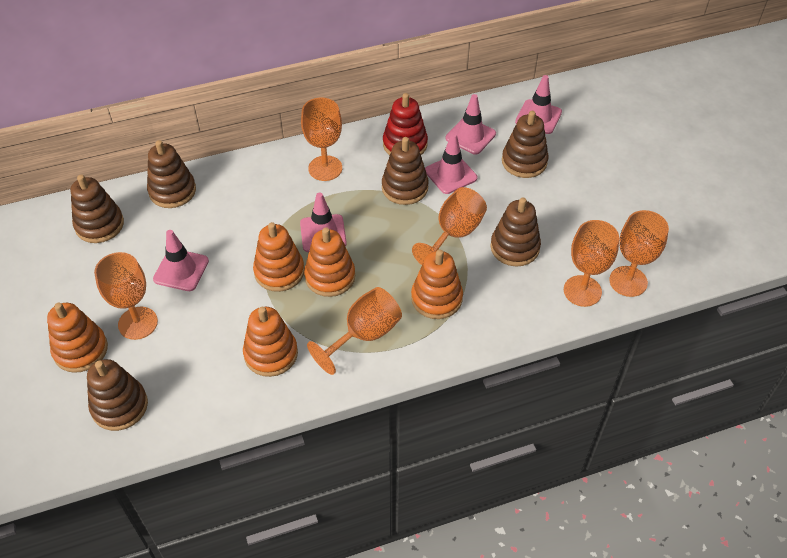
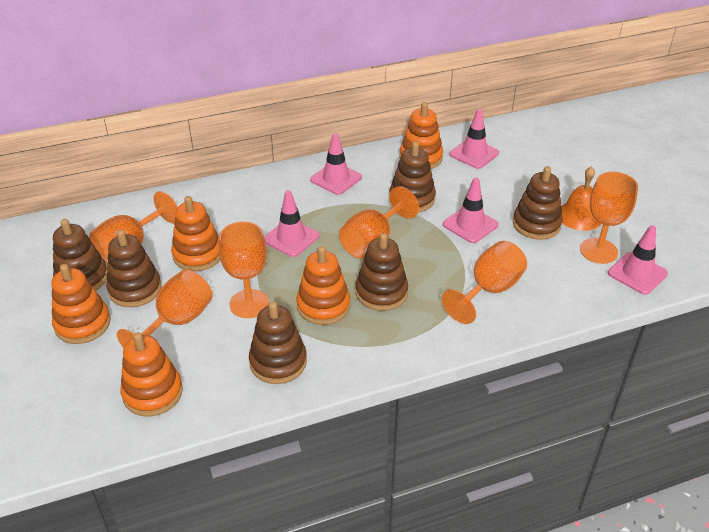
orange bell: none = 0 -> [561,166,601,231] = 1
red stacking toy: [383,93,428,155] = 1 -> none = 0

